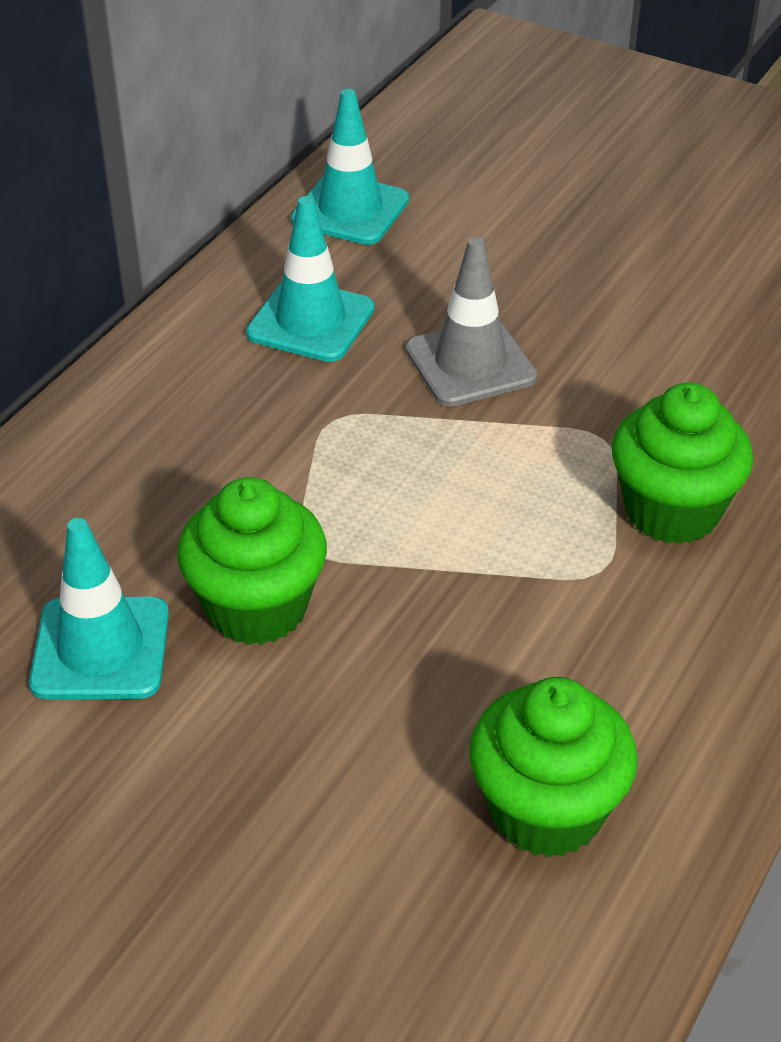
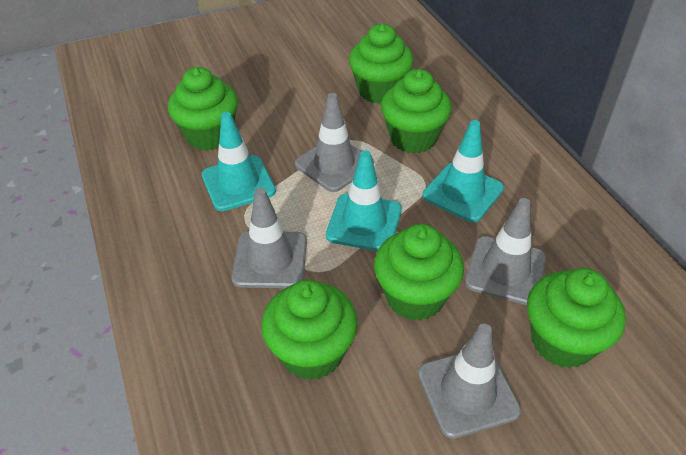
green cupcake: [177,477,327,645] [469,677,638,858] [612,382,753,544] = 3 -> [168,67,238,151] [261,280,358,380] [349,24,414,104] [374,224,464,321] [381,69,452,154] [527,268,626,368] = 6
grey traffic cone: [406,237,537,407] = 1 -> [232,188,307,288] [295,93,374,192] [418,324,521,439] [465,198,546,305] = 4

